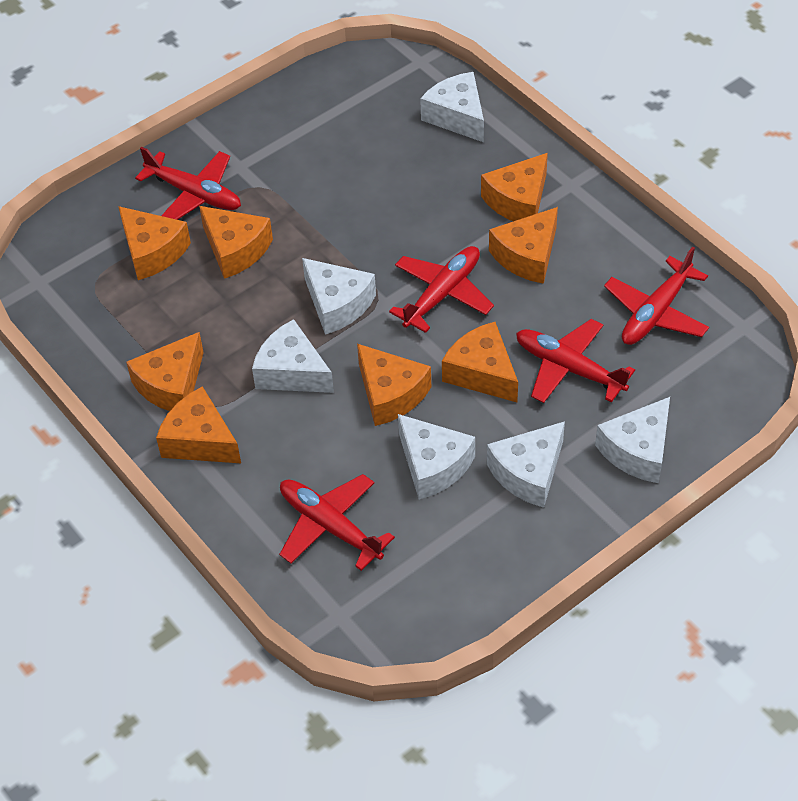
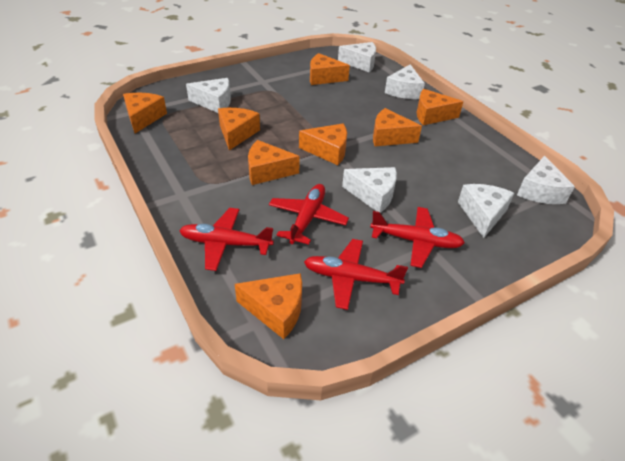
red plane: [135,147,241,220] [279,474,395,571] [389,246,494,333] [516,319,635,403] [604,247,709,345] = 5 -> [179,208,274,271] [269,184,349,245] [304,239,408,310] [370,207,465,268] = 4

